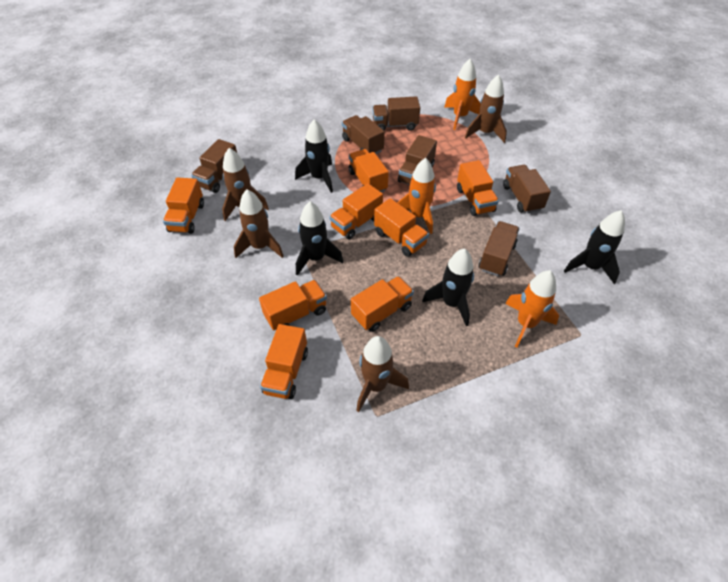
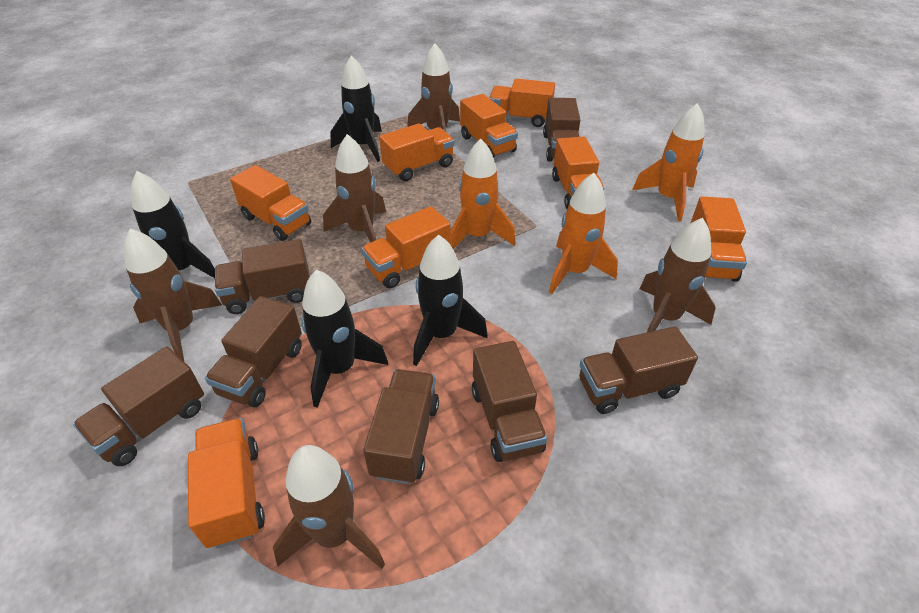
brown rocket: [222,148,269,221] [234,190,284,258] [356,336,409,412] [465,74,507,143] = 4 -> [124,228,222,361] [273,445,385,569] [323,134,386,242] [407,43,460,132] [639,218,715,332] = 5
brown truck: [191,139,237,193] [342,115,385,154] [372,96,420,131] [398,135,437,185] [479,221,520,276] [503,165,551,213] = 6 -> [73,346,204,466] [205,296,302,407] [215,239,310,314] [363,369,439,484] [472,341,547,462] [543,98,580,162] [579,326,698,414] = 7

